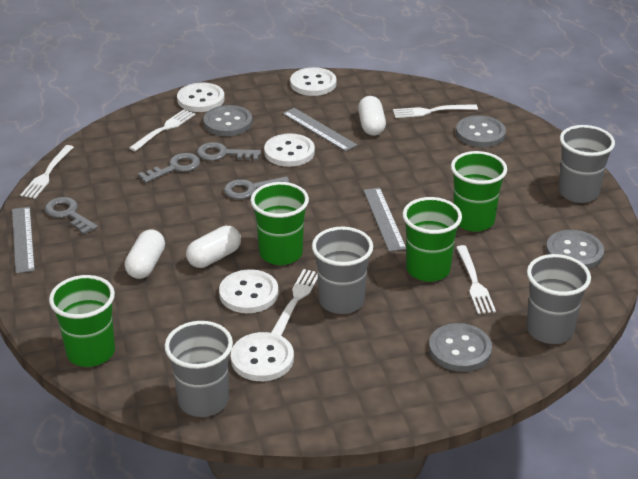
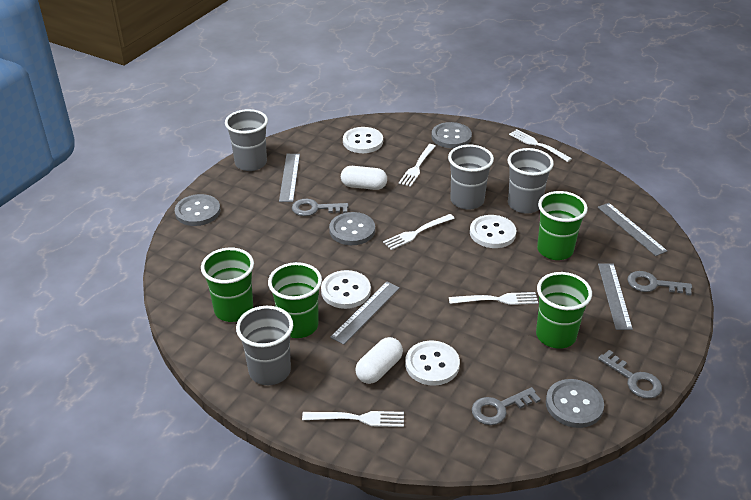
grey ruler: [12,207,35,274] [283,108,357,151] [363,188,406,252] = 3 -> [279,154,300,202] [330,281,400,345] [598,203,667,256] [598,263,633,330] = 4
white button: [177,83,225,112] [219,269,278,313] [231,332,294,381] [264,133,315,167] [290,67,337,96] = 5 -> [321,270,371,309] [343,127,383,153] [405,340,460,386] [470,215,516,248] = 4
white capsule: [125,229,165,279] [186,226,241,268] [358,96,386,136] = 3 -> [341,166,387,190] [355,337,403,384] = 2

